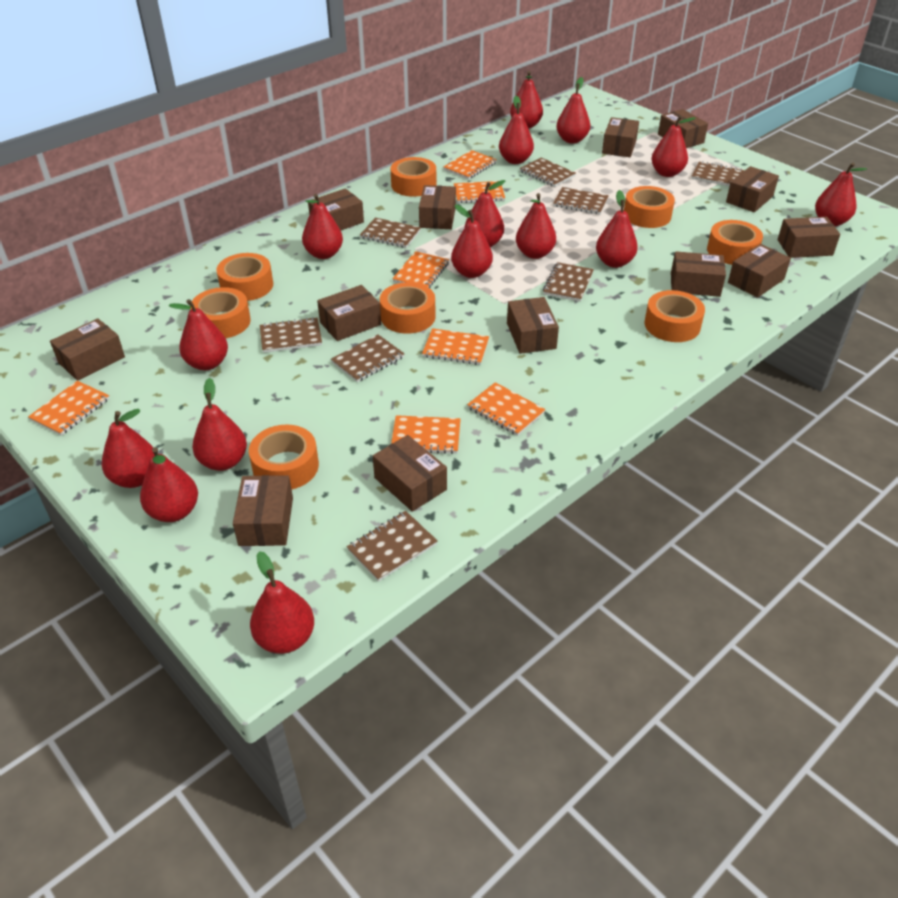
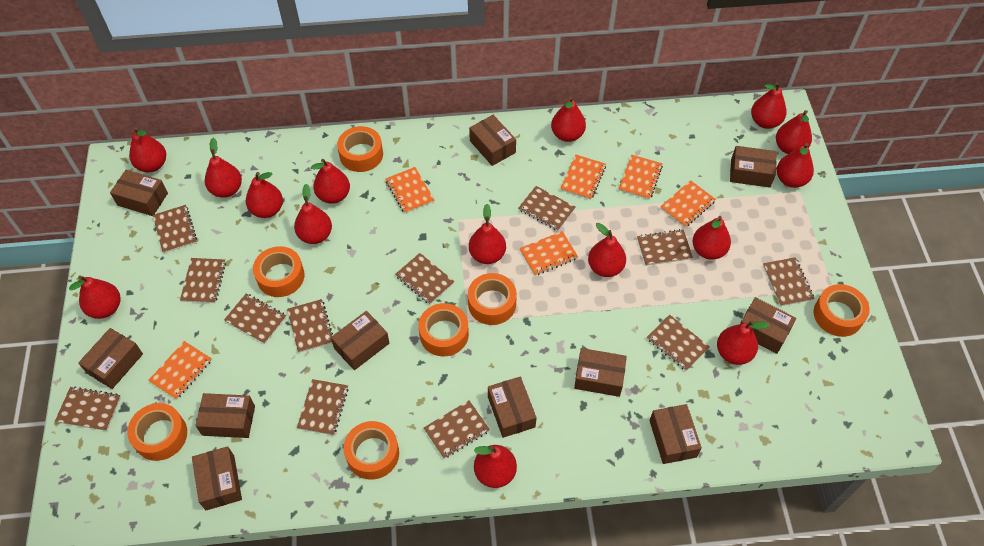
brown box: [50,318,125,381] [233,475,293,546] [308,188,364,230] [317,285,381,341] [373,435,447,512] [419,185,456,229] [507,297,559,354] [602,117,639,157] [658,109,708,148] [671,251,726,297] [726,166,779,212] [728,244,791,298] [777,217,840,258] = 13 -> [78,328,143,389] [110,170,168,216] [192,446,242,510] [195,393,255,438] [331,311,389,370] [469,115,516,166] [488,377,537,438] [574,348,627,397] [649,404,702,464] [730,146,777,188] [740,297,797,354] = 11
brown notebook: [260,317,322,353] [331,335,405,382] [347,511,438,582] [360,218,421,248] [520,157,576,187] [543,262,594,302] [553,187,609,215] [691,161,745,186] = 8 -> [55,386,121,431] [153,205,197,253] [180,258,226,303] [224,294,286,344] [287,299,333,353] [297,379,349,435] [395,253,454,305] [424,400,490,459] [518,186,575,231] [637,229,693,266] [647,315,710,371] [763,257,814,306] = 12
orange notebook: [28,381,110,436] [391,415,461,454] [392,251,449,288] [422,328,489,365] [444,150,497,179] [454,181,505,203] [467,382,546,436] = 7 -> [148,341,212,400] [386,167,434,214] [520,231,578,276] [560,155,606,200] [619,155,663,200] [660,180,716,227] = 6
orange tape: [190,287,251,338] [216,253,273,301] [249,425,319,489] [380,282,436,334] [391,157,437,197] [624,186,675,228] [645,290,705,342] [707,220,763,265] = 8 -> [127,403,187,461] [253,246,305,297] [337,126,383,172] [344,421,399,480] [418,303,469,356] [468,273,517,325] [814,284,870,337] = 7

